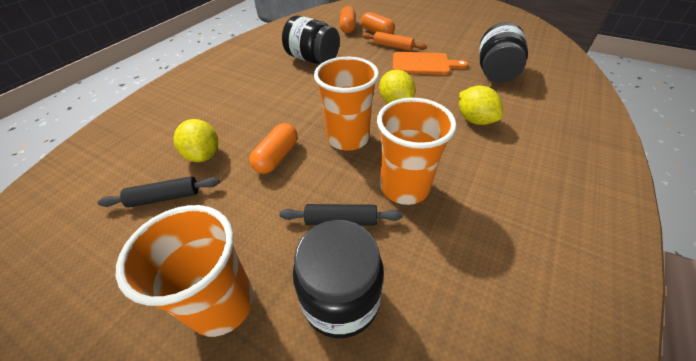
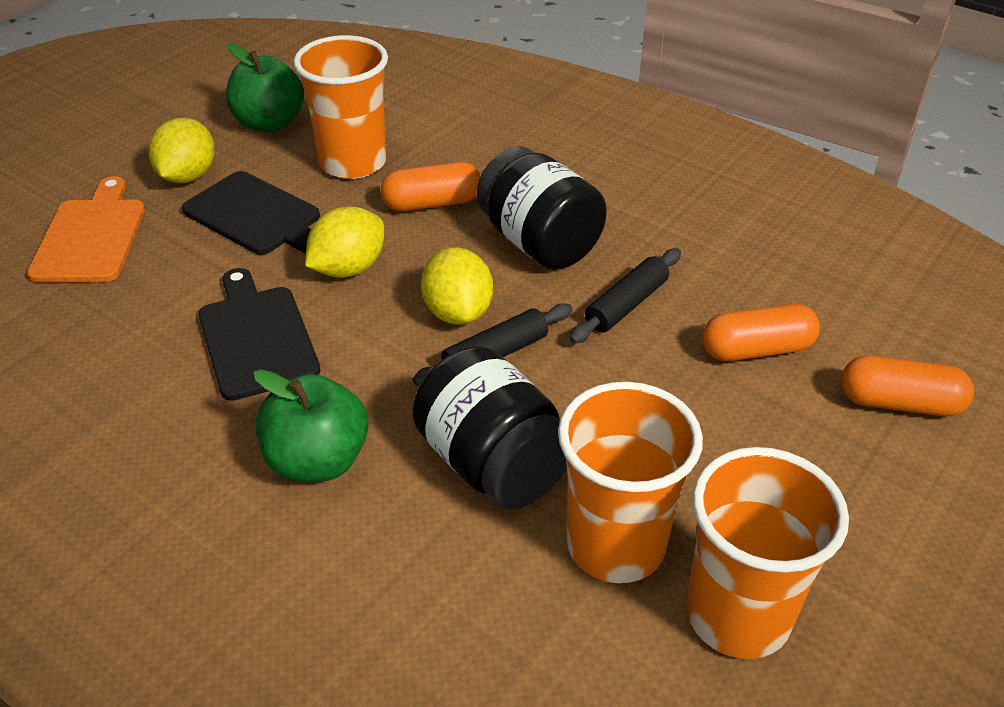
black cutting board: none = 0 -> [182,171,320,255] [198,268,321,401] = 2
black jar: [282,15,340,64] [293,220,384,338] [479,22,528,83] = 3 -> [412,346,567,509] [476,146,607,269] = 2
green apple: none = 0 -> [226,43,304,132] [253,369,369,482] = 2
orange rolling pin: [362,32,427,51] = 1 -> none = 0

